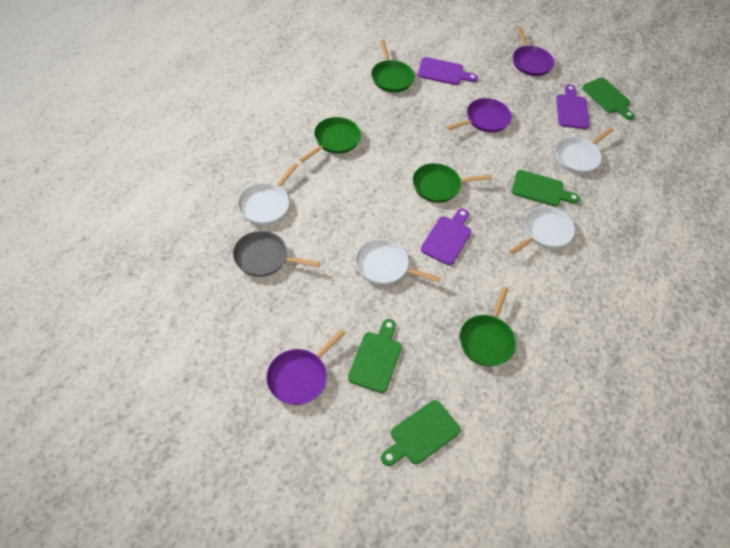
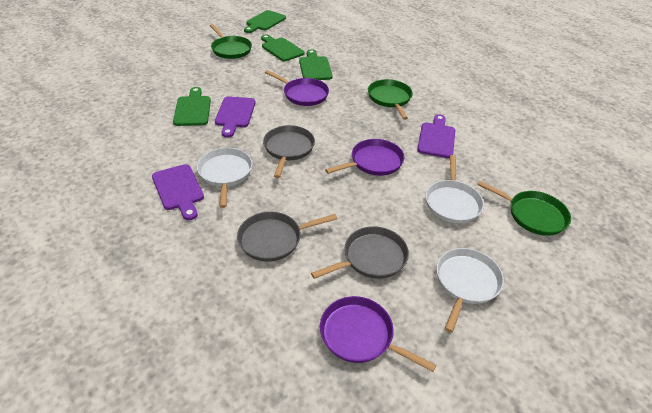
green pan: [299,117,361,162] [371,40,415,92] [413,163,492,203] [459,287,516,367] = 4 -> [210,24,252,59] [368,79,413,120] [477,181,571,236] = 3
grey pan: [233,231,320,277] = 1 -> [237,212,337,262] [263,125,315,178] [311,226,409,279] = 3
white pan: [237,163,298,225] [355,239,441,285] [509,206,575,255] [555,127,614,173] = 4 -> [197,148,253,208] [426,155,484,223] [436,248,504,333] = 3

